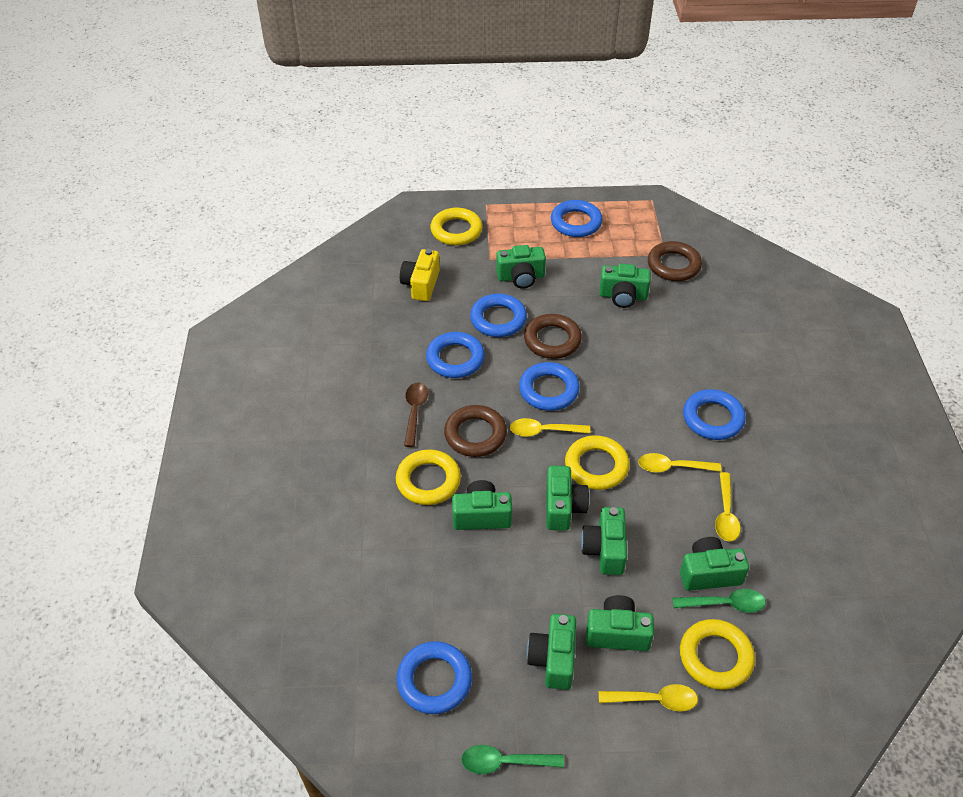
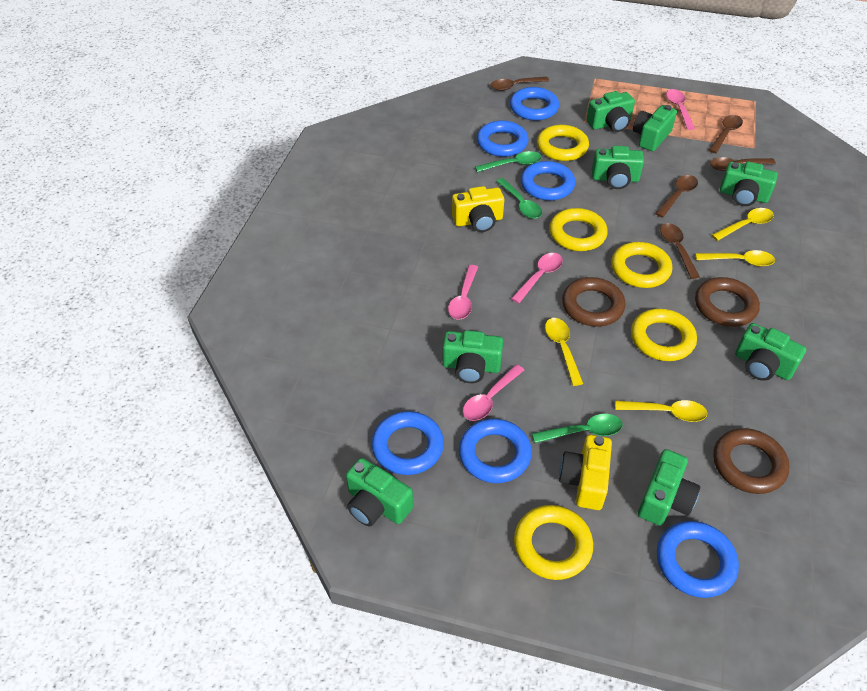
brown spoon: [404,383,428,447] = 1 -> [490,77,549,91] [655,175,698,218] [660,223,700,279] [709,115,743,153] [710,157,776,171] = 5
green spoon: [461,745,564,774] [672,589,766,613] = 2 -> [475,151,542,172] [496,178,542,219] [532,414,623,443] = 3
pink spoon: none = 0 -> [448,265,478,320] [463,364,524,421] [511,253,563,303] [666,89,695,130] = 4
yellow camera: [400,249,440,301] = 1 -> [452,186,504,232] [559,435,612,510] = 2
yellow ring: [396,449,461,505] [430,208,483,246] [565,435,630,490] [680,619,755,690] = 4 -> [514,505,593,580] [537,125,589,161] [549,208,608,251] [611,242,672,288] [631,309,697,361] = 5

